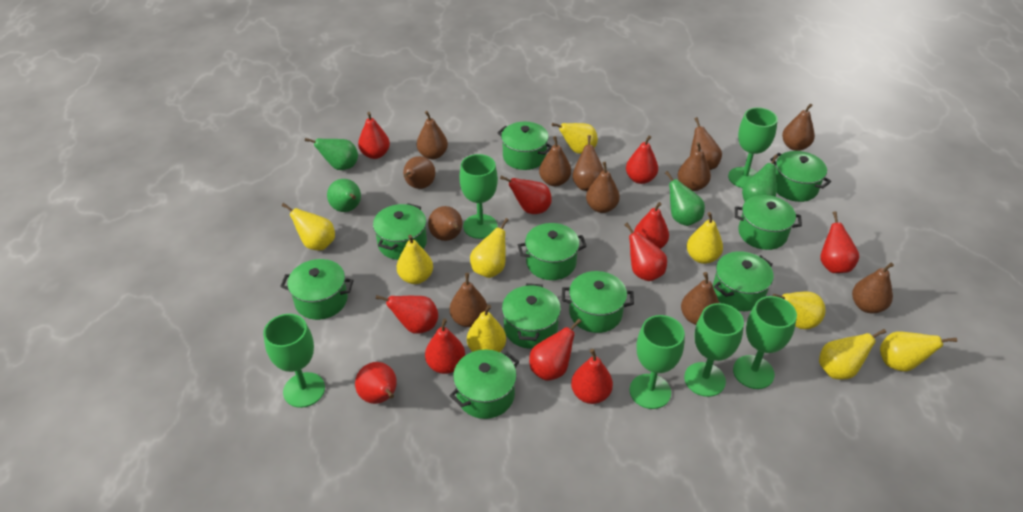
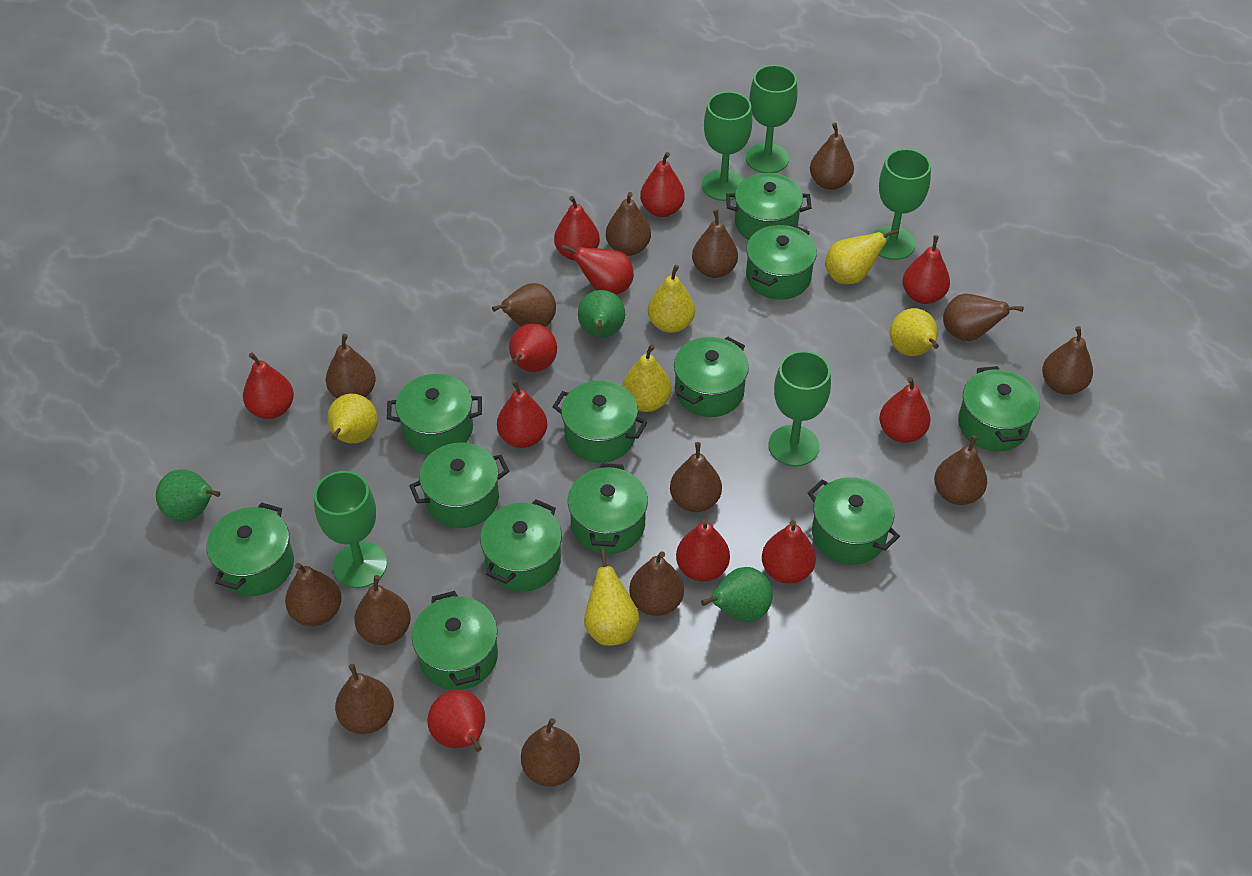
brown pear: [403,156,435,189] [417,111,448,159] [428,206,462,241] [450,273,487,327] [539,136,571,186] [572,135,604,191] [586,162,620,213] [678,142,711,191] [681,272,719,325] [690,117,722,170] [782,104,815,151] [852,263,894,313] = 12 -> [285,563,341,626] [326,334,376,398] [335,664,394,734] [354,575,411,645] [492,283,556,327] [521,718,580,787] [606,192,651,256] [629,551,684,616] [670,442,722,512] [692,210,738,278] [810,123,854,190] [934,435,987,505] [943,294,1024,341] [1042,326,1093,395] = 14
green goblet: [263,314,325,408] [459,154,498,239] [630,315,685,409] [684,303,744,397] [728,107,778,188] [733,296,797,389] = 6 -> [314,471,387,588] [702,91,752,201] [746,65,797,173] [768,351,831,466] [872,149,931,260] = 5
green pear: [305,138,358,170] [327,179,361,212] [665,171,705,226] [742,155,778,202] = 4 -> [156,469,220,522] [578,290,625,338] [701,567,773,622] = 3
green pot: [280,259,354,320] [373,203,427,260] [450,349,519,419] [497,122,552,170] [502,283,561,349] [518,223,587,280] [562,271,634,333] [713,251,774,311] [735,195,802,250] [770,151,831,202] = 10 -> [207,502,294,596] [387,374,482,455] [409,442,509,528] [412,591,498,690] [480,499,562,592] [552,380,647,463] [568,463,648,554] [674,336,749,417] [726,173,811,240] [746,224,817,300] [808,477,900,565] [958,366,1040,451] = 12
yellow pear: [282,203,335,250] [397,235,433,284] [467,304,506,352] [470,218,509,278] [552,123,598,154] [687,212,723,264] [773,291,826,329] [819,329,886,380] [880,332,957,372] = 9 -> [327,393,378,444] [584,548,639,646] [622,344,671,412] [648,265,695,333] [825,228,899,284] [890,308,939,356] = 6

